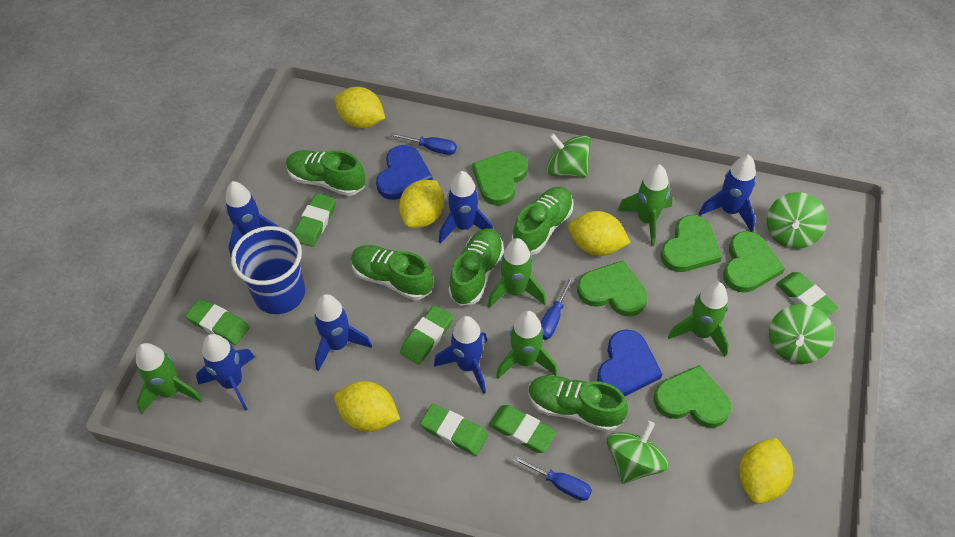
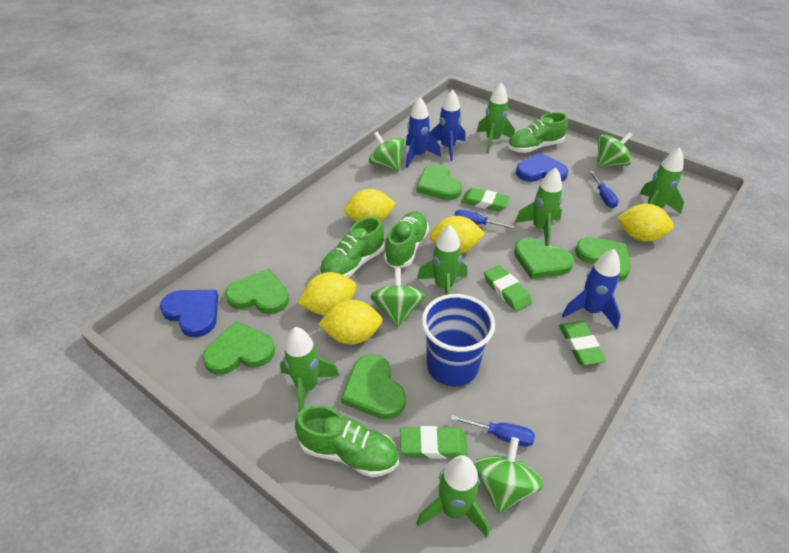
blue rocket: [196,334,255,411] [225,181,279,256] [314,294,372,371] [434,316,487,394] [439,171,493,244] [699,155,756,232] = 6 -> [406,97,441,168] [429,89,466,161] [562,249,621,329] = 3
green eraser: [185,299,249,345] [294,193,336,247] [400,305,453,365] [420,404,488,456] [489,405,557,453] [776,272,838,317] = 6 -> [400,426,468,459] [461,188,510,211] [484,265,532,311] [559,321,606,365] = 4
green heart: [472,151,528,205] [577,260,647,317] [654,365,731,428] [660,215,722,272] [723,231,785,293] = 5 -> [202,322,275,375] [225,269,289,314] [341,354,406,419] [416,164,462,200] [514,238,574,279] [575,237,631,282] = 6
green rocket: [136,343,203,414] [488,238,546,308] [496,311,557,379] [617,164,673,246] [668,282,729,357] = 5 -> [280,327,339,412] [416,455,489,537] [417,225,467,295] [477,83,515,153] [515,168,562,246] [640,148,684,214] = 6
green shoe: [286,150,365,196] [351,245,433,300] [448,228,504,306] [512,186,573,255] [528,375,628,432] = 5 -> [295,405,399,477] [320,217,385,278] [384,211,429,268] [507,112,568,153] = 4

